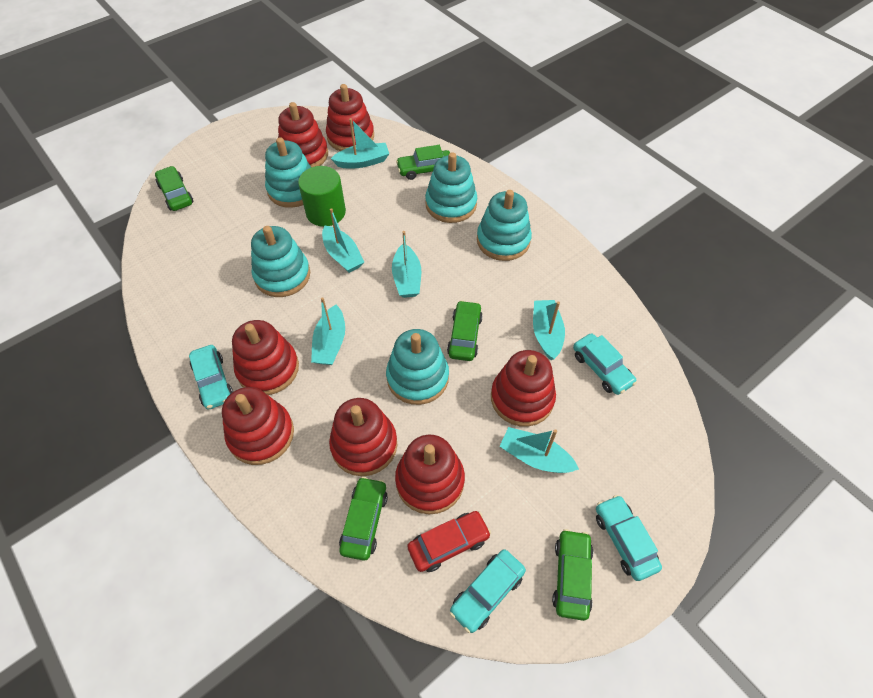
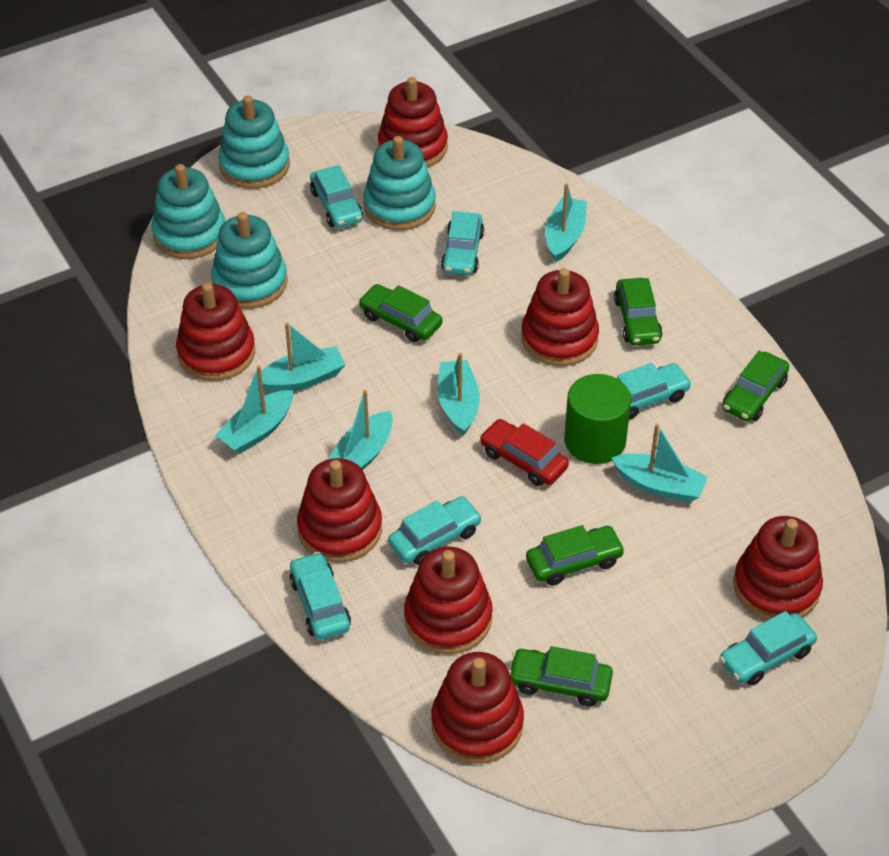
turquoise car: [189,345,233,409] [450,549,526,633] [573,333,637,395] [596,495,662,581] = 4 -> [289,552,351,640] [310,165,363,228] [388,496,482,565] [441,211,484,276] [617,363,692,420] [719,611,817,686] = 6
turquoise stacking toy: [251,226,310,297] [265,137,311,208] [386,329,449,405] [425,152,477,223] [477,190,532,261] = 5 -> [151,164,225,259] [211,212,288,309] [218,95,290,189] [363,136,436,230] = 4

